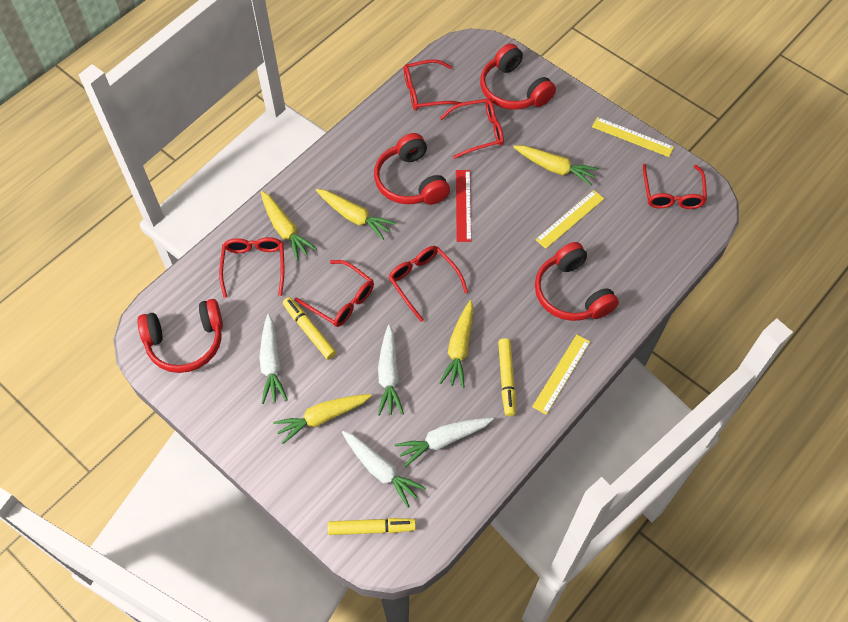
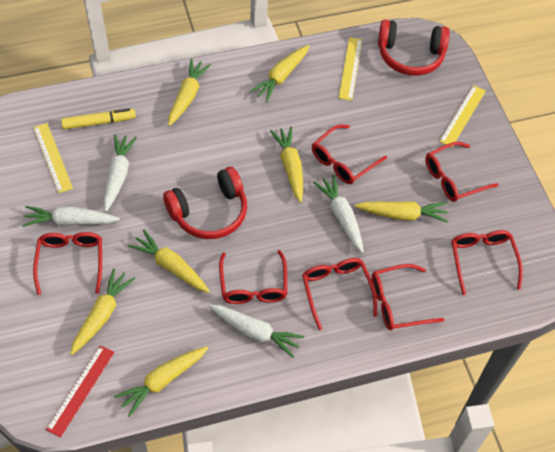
red glasses: [219,237,284,298] [295,260,374,327] [388,246,468,322] [404,59,463,111] [440,99,504,159] [643,164,707,209] = 6 -> [33,232,102,295] [219,250,287,304] [302,258,377,330] [312,124,387,184] [371,264,444,330] [425,142,499,202] [451,230,523,295] = 7
red headphones: [137,299,223,373] [374,133,450,205] [480,43,556,110] [535,242,619,321] = 4 -> [163,167,247,239] [378,20,450,76] = 2
yellow carrot: [261,191,317,261] [273,394,372,444] [316,189,396,240] [439,300,474,388] [513,145,599,186] = 5 -> [70,268,135,355] [114,346,208,417] [128,230,210,293] [168,59,211,126] [249,45,309,102] [270,126,303,203] [355,201,448,223] = 7
yellow marker: [283,297,336,360] [328,518,416,535] [498,338,516,416] = 3 -> [61,108,136,130] = 1

